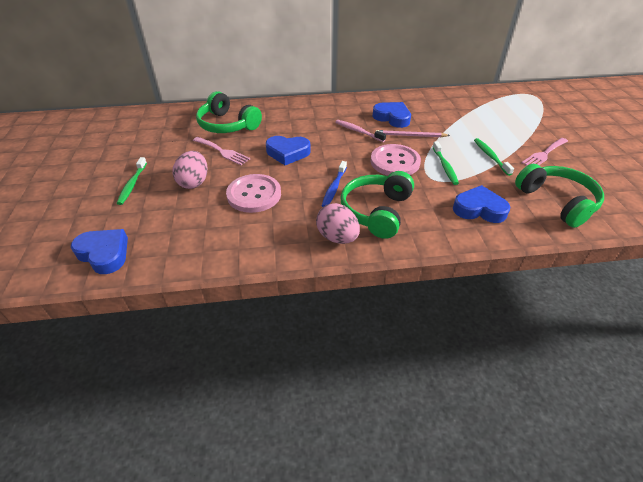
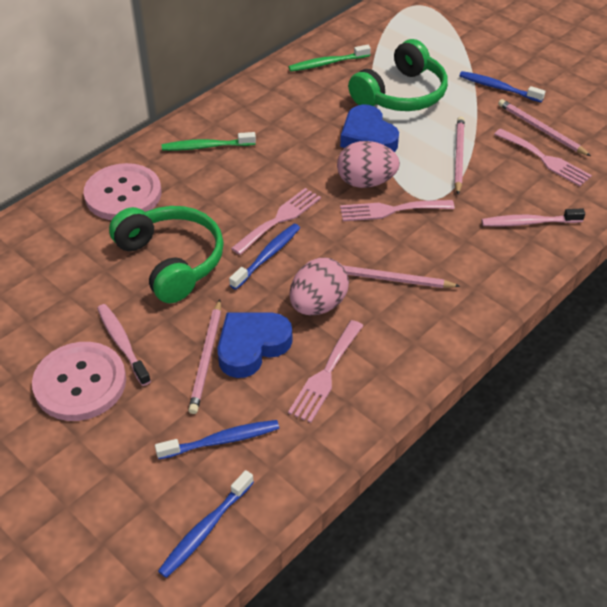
blue heart: [71,229,128,274] [266,136,311,165] [373,102,411,128] [453,185,510,223] = 4 -> [217,313,292,378] [340,104,399,152] = 2
blue toothbrush: [322,161,347,207] = 1 -> [155,420,279,459] [158,470,254,578] [229,224,300,290] [459,71,546,102] = 4
green headphones: [196,91,262,133] [340,171,414,239] [515,164,604,228] = 3 -> [109,206,224,303] [348,39,448,111] = 2
green toothbrush: [117,157,147,205] [432,141,459,185] [474,138,514,176] = 3 -> [162,132,256,151] [288,45,371,72] = 2
pink fork: [193,137,250,165] [521,138,568,166] = 2 -> [231,188,321,255] [288,320,363,423] [340,200,455,221] [494,129,592,186] = 4
pink pencil: [376,130,450,137] = 1 -> [188,299,221,414] [342,265,460,288] [455,117,465,194] [498,99,591,156] = 4
pink toothbrush: [335,120,386,142] = 1 -> [97,304,151,386] [482,208,585,227] = 2

